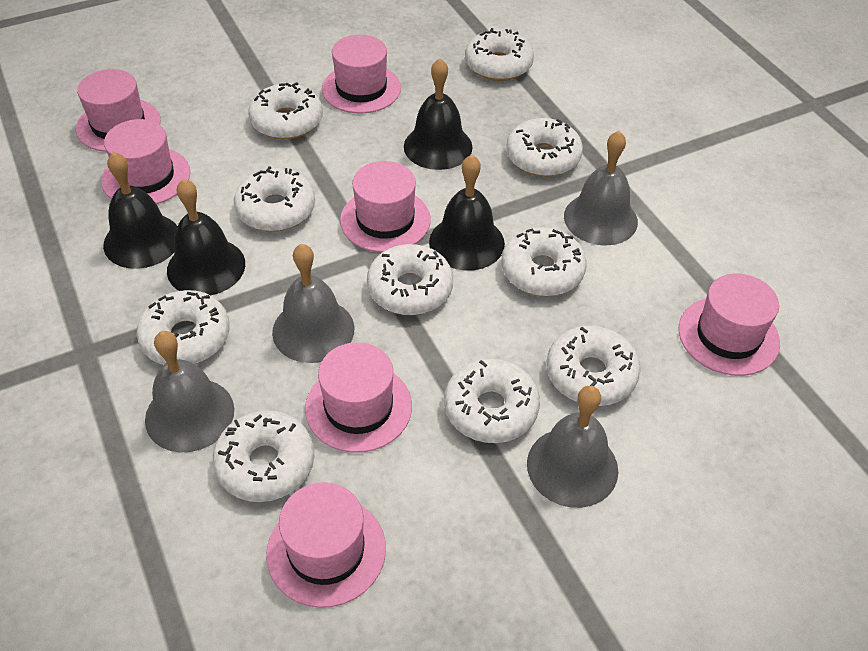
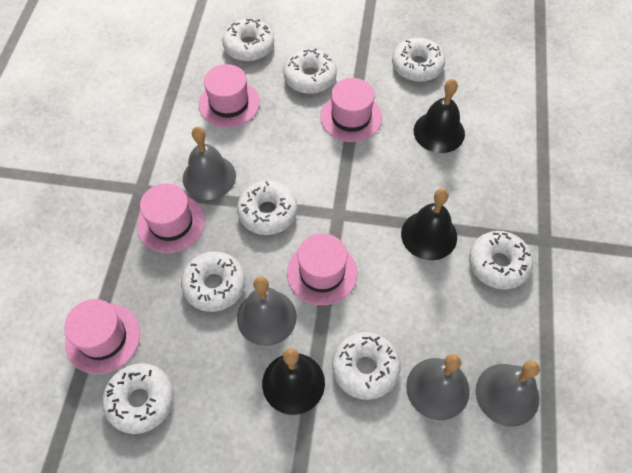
black bell: [103,152,177,269] [167,179,245,295] [404,58,473,170] [429,155,505,271] = 4 -> [262,348,325,415] [401,188,457,260] [414,79,465,153] = 3
pink hat: [76,69,161,152] [101,119,191,204] [266,482,386,608] [305,342,412,453] [322,35,401,114] [340,161,431,252] [679,273,780,376] = 7 -> [64,299,140,374] [137,183,205,253] [199,64,260,128] [287,233,357,305] [320,78,382,142] = 5
white donut: [137,290,230,365] [213,410,314,502] [234,166,315,232] [248,82,323,139] [367,244,453,315] [444,359,540,443] [465,28,534,81] [501,227,587,296] [506,118,583,177] [546,326,641,406] = 10 -> [102,363,174,434] [181,251,246,312] [222,19,274,61] [237,180,297,235] [283,48,337,94] [332,332,401,400] [392,38,445,82] [469,231,533,290] = 8

